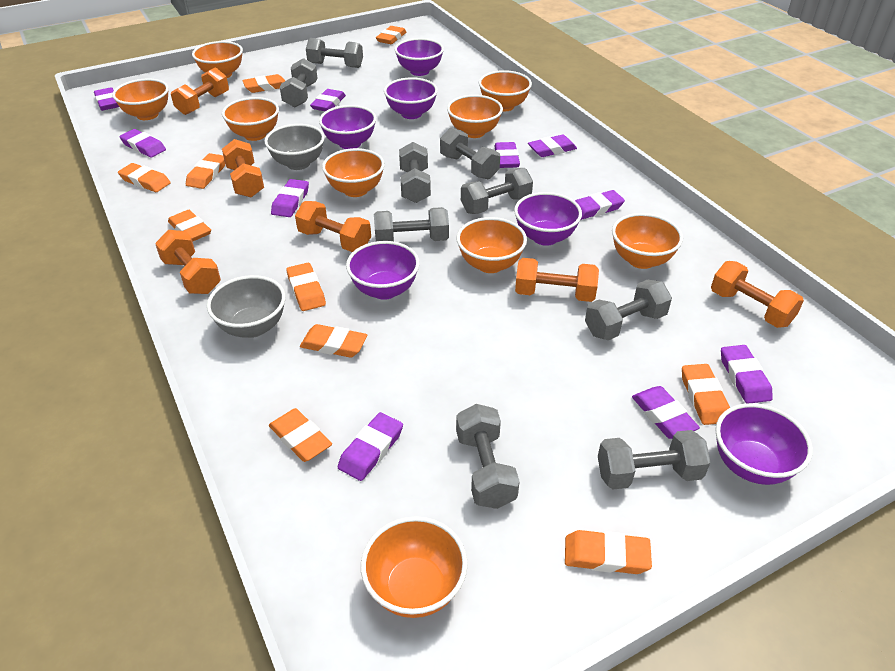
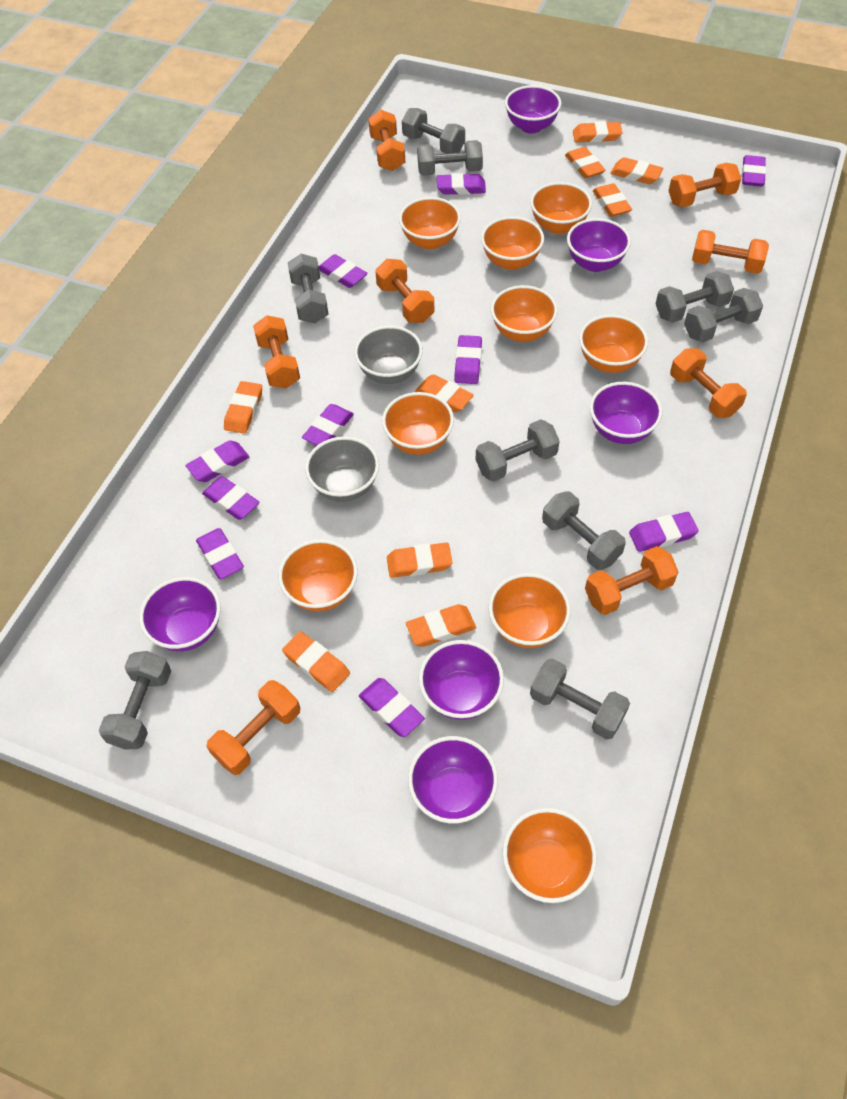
orange dumbbell: [155,230,221,294] [171,67,229,115] [222,139,264,198] [295,201,371,252] [515,258,599,302] [711,261,804,328] = 6 -> [207,680,300,775] [253,315,300,388] [368,110,405,171] [375,259,434,323] [585,546,678,615] [669,163,741,207] [670,348,747,418] [692,230,769,274] = 8
orange eraser: [118,163,171,192] [168,210,211,242] [186,153,225,189] [242,74,285,93] [269,408,332,462] [286,263,326,311] [300,324,367,358] [376,26,407,44] [565,530,652,574] [682,364,730,425] = 10 -> [224,381,262,434] [282,631,350,692] [387,542,453,578] [406,604,476,647] [415,374,474,412] [565,147,606,179] [573,121,622,143] [593,183,632,217] [610,157,663,184] = 9

